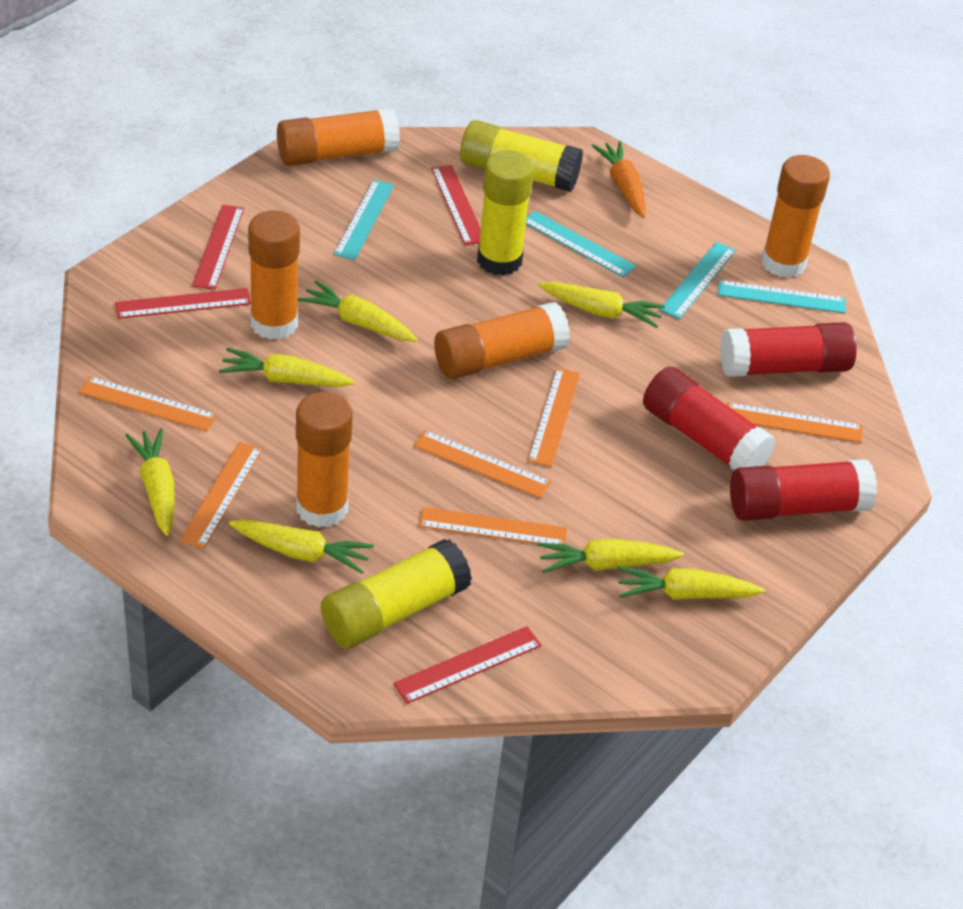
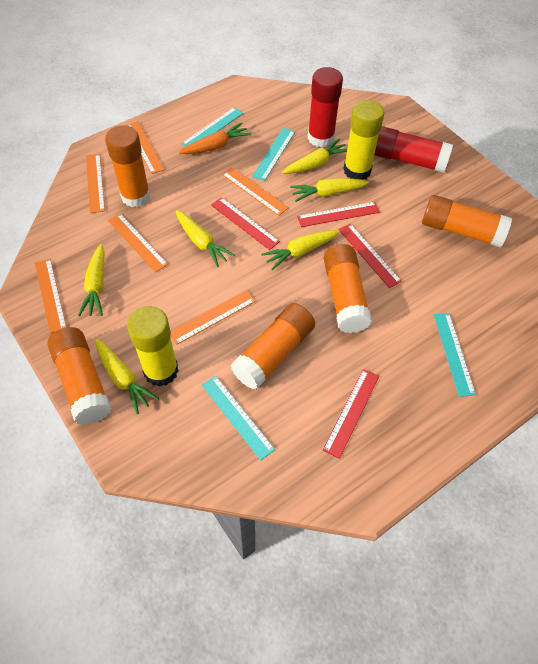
red glue stick: [643,367,776,471] [720,322,857,377] [730,459,877,521] = 3 -> [308,67,343,148] [374,126,453,173] = 2
yellow carrot: [125,428,175,536] [219,348,355,387] [229,519,374,574] [298,281,418,342] [538,282,665,328] [538,539,684,573] [617,567,765,600] = 7 -> [78,244,105,316] [95,339,159,414] [176,210,235,267] [261,230,340,270] [282,138,347,174] [290,178,369,202] = 6
yellow glue stick: [321,539,472,648] [460,120,583,192] [477,150,534,276] = 3 -> [127,306,179,387] [343,100,384,180] = 2

